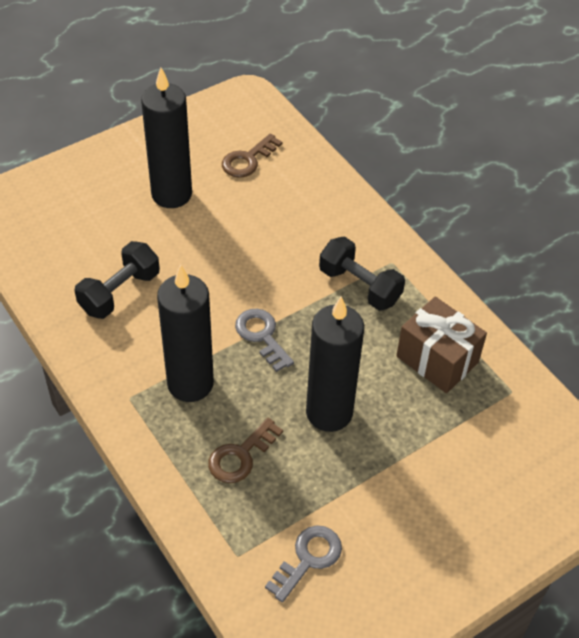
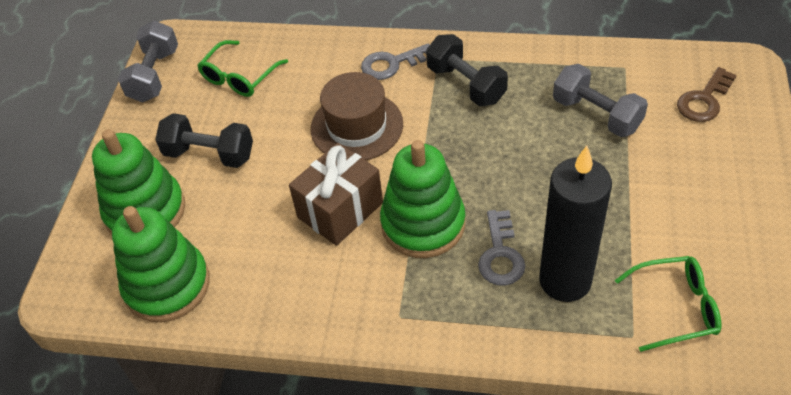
black candle: [141,68,192,208] [157,265,214,402] [306,296,364,432] = 3 -> [539,146,612,302] = 1
brown hat: none = 0 -> [311,72,403,160] = 1
brown key: [208,418,283,483] [222,134,282,178] = 2 -> [677,67,737,122] = 1
green glasses: none = 0 -> [197,40,288,97] [615,256,721,352] = 2
green stacking toy: none = 0 -> [92,129,185,235] [112,206,210,322] [380,140,465,258] = 3
grey dumbbell: none = 0 -> [118,21,178,103] [553,64,648,137] = 2

